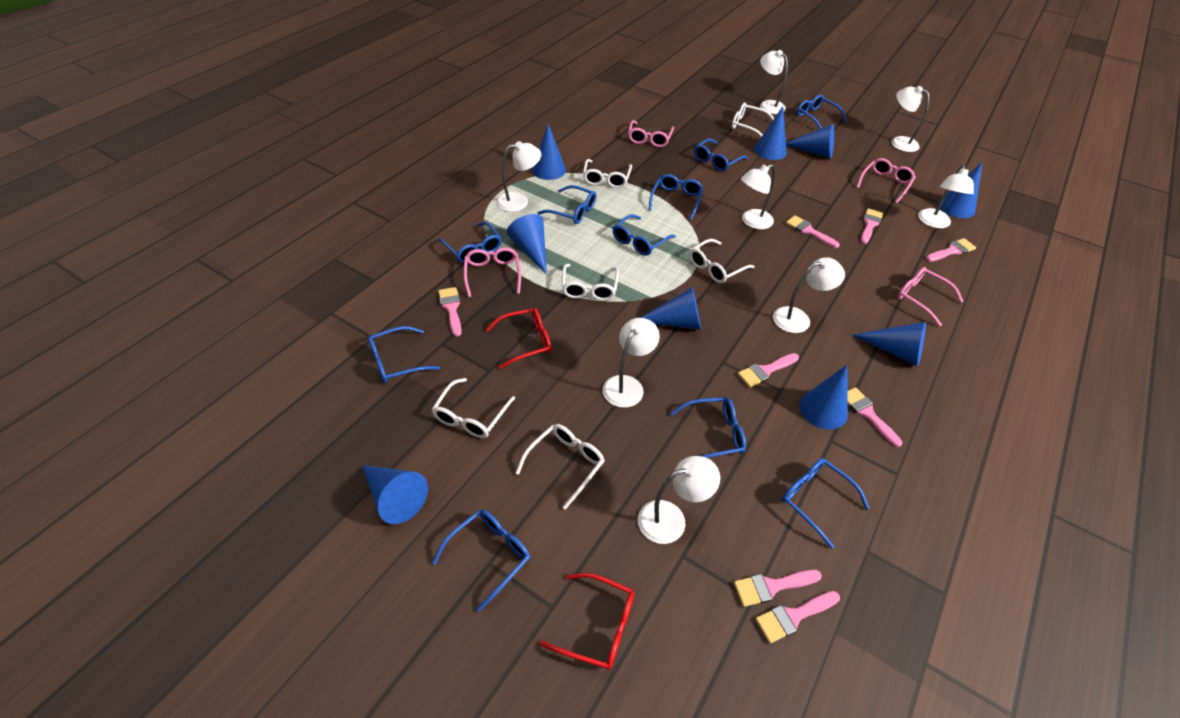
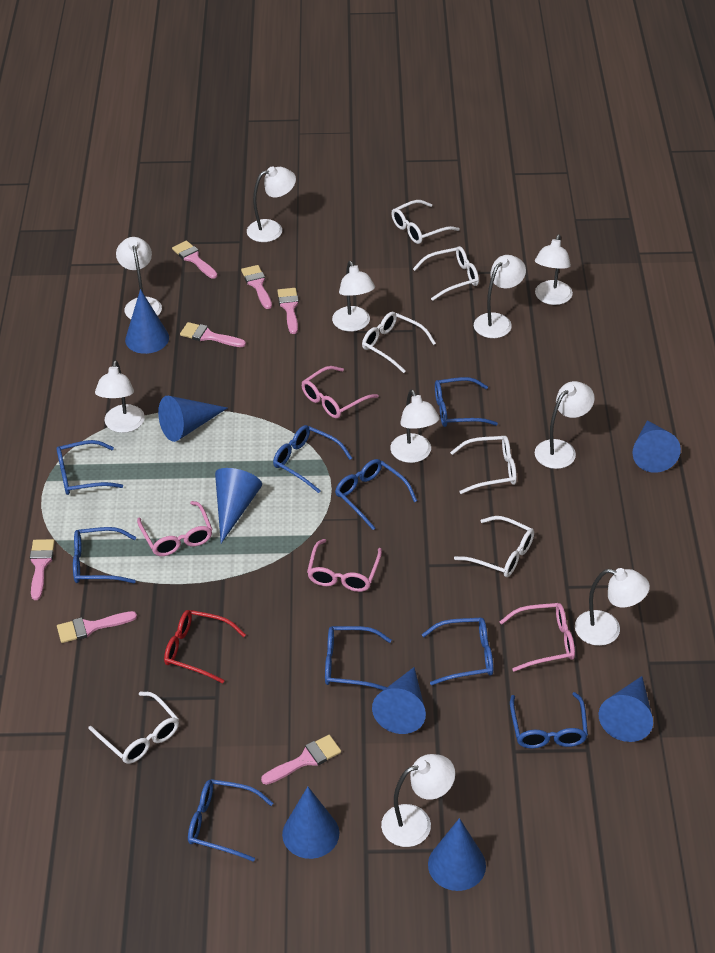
blue cone: [362,465,428,524] [507,214,547,274] [532,124,566,180] [640,287,701,330] [754,106,787,160] [786,124,834,158] [799,365,848,429] [852,322,926,366] [939,163,982,218] = 9 -> [125,289,169,354] [158,396,227,442] [215,468,262,543] [282,787,339,859] [372,667,426,734] [428,818,486,891] [599,676,653,742] [632,420,681,472] = 8
blue glasses: [368,326,440,383] [432,509,530,612] [438,222,502,263] [537,185,596,224] [613,214,676,256] [648,174,703,220] [670,397,746,458] [694,138,748,172] [782,458,870,549] [797,95,847,129] = 10 -> [56,440,123,495] [73,527,136,583] [188,779,273,862] [273,425,352,493] [325,626,391,690] [335,459,417,530] [422,617,493,685] [435,377,498,427] [510,692,588,748] = 9
pink brush: [438,287,462,337] [734,570,822,607] [738,353,799,387] [756,591,840,643] [786,215,840,248] [848,387,902,447] [861,208,883,244] [926,238,976,262] = 8 -> [30,539,55,600] [57,611,137,643] [172,241,217,279] [180,322,246,347] [241,265,272,309] [261,735,341,785] [277,288,299,334] = 7
red glasses: [486,308,551,369] [540,573,635,670] = 2 -> [164,610,246,683] = 1
white lamp: [496,141,541,212] [603,318,660,408] [638,456,720,544] [741,164,775,229] [760,50,788,114] [773,257,845,333] [891,86,930,152] [918,165,974,229] = 8 -> [95,360,145,433] [116,237,162,319] [247,166,296,242] [332,261,375,332] [381,754,455,847] [390,390,440,463] [474,255,526,338] [535,235,573,305] [535,381,595,469] [575,568,650,646] = 10

